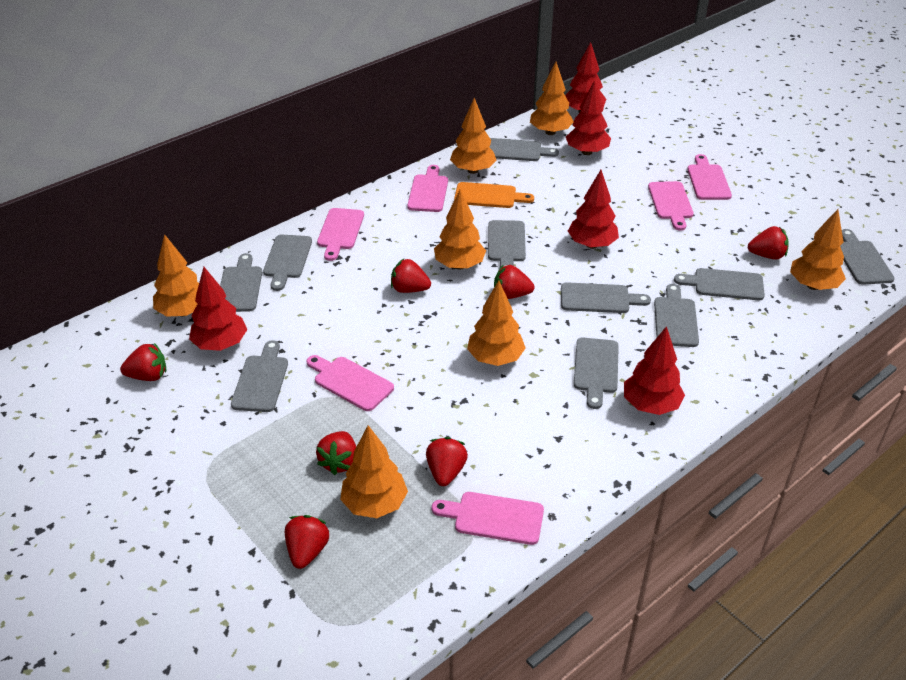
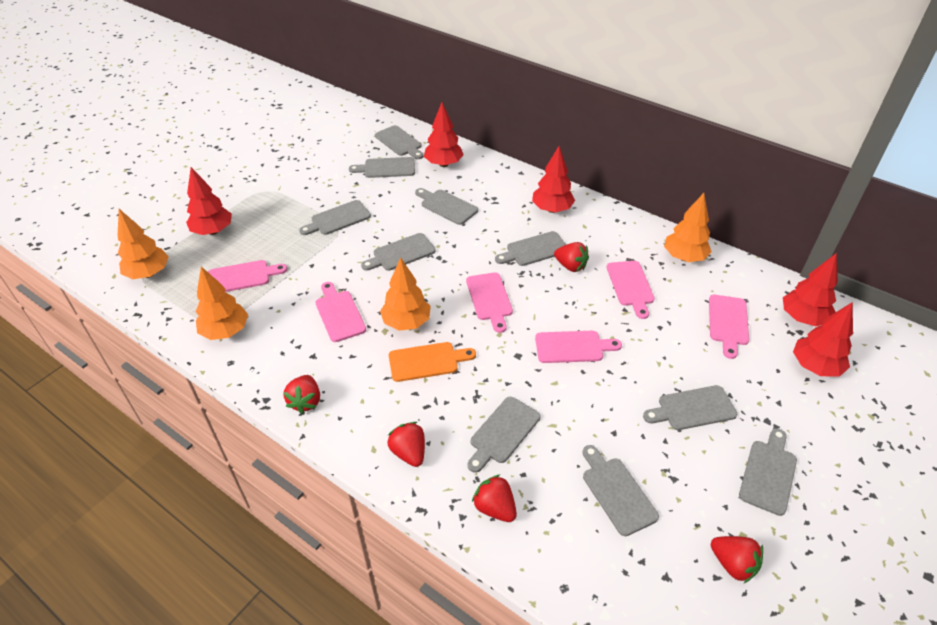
orange tree: [153,234,199,317] [340,425,408,518] [434,190,486,270] [450,98,496,174] [467,280,526,366] [530,62,574,135] [790,209,846,290] = 7 -> [118,209,169,279] [196,267,248,340] [380,257,431,331] [664,193,712,262] = 4
red strawberry: [120,343,166,381] [285,515,330,569] [316,431,356,475] [391,259,431,293] [426,437,468,486] [494,265,535,299] [748,226,789,260] = 7 -> [283,375,320,414] [387,422,425,467] [472,474,517,522] [554,242,589,272] [711,536,763,583] = 5

